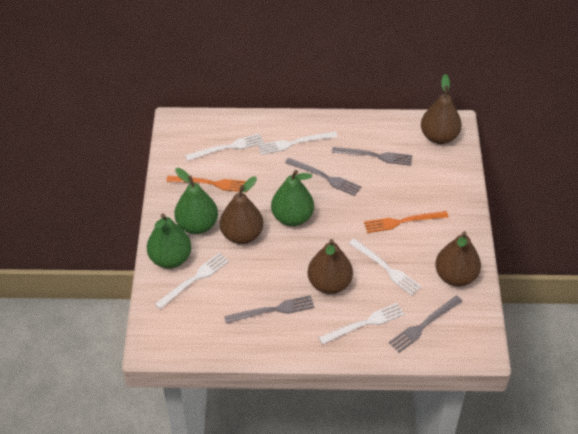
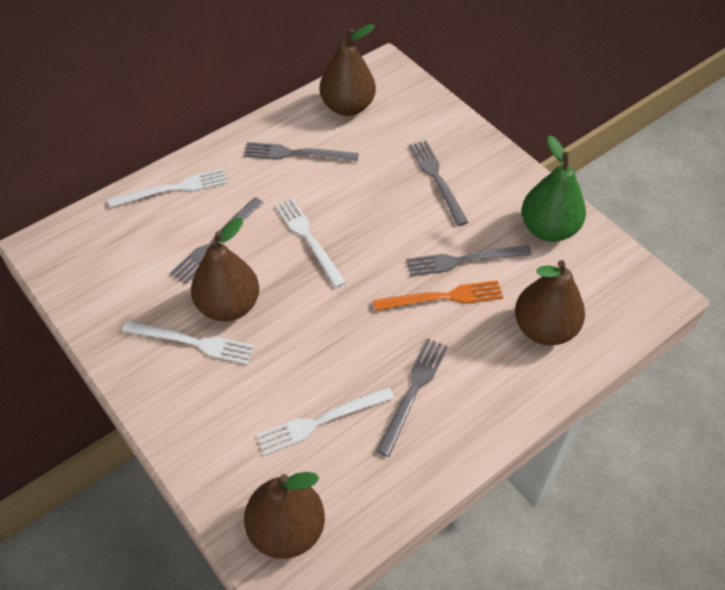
green pear: [147,213,192,268] [174,168,218,234] [271,170,314,226] = 3 -> [521,136,586,242] = 1
grey fork: [224,295,315,324] [285,158,361,196] [332,147,413,166] [389,296,462,353] = 4 -> [170,197,263,284] [244,142,359,162] [376,338,448,457] [406,245,532,276] [409,141,468,226] = 5
orange fork: [166,176,247,192] [364,211,449,233] = 2 -> [373,280,503,311] = 1
white fork: [155,253,229,309] [185,133,264,161] [258,131,337,155] [318,303,405,345] [349,239,422,296] = 5 -> [108,169,228,208] [122,321,255,365] [256,387,394,456] [275,198,346,288] = 4

